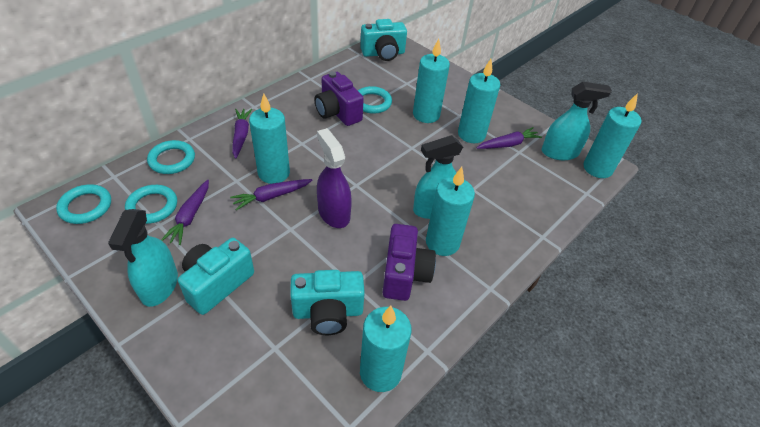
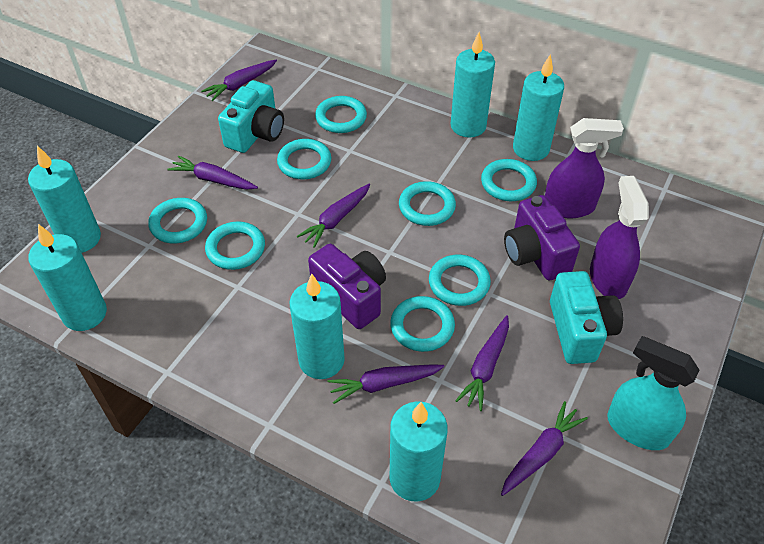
purple carrot: [161,180,209,245] [230,179,312,211] [232,109,252,159] [476,127,542,149] = 4 -> [167,155,258,190] [201,60,277,101] [297,184,370,248] [328,365,445,404] [455,315,509,411] [501,401,588,496] = 6
purple spray bottle: [317,128,352,228] = 1 -> [545,118,624,218] [590,176,649,299] = 2
turquoise camera: [178,238,254,315] [290,270,365,335] [360,19,407,61] = 3 -> [218,80,284,153] [550,271,623,364] = 2
turquoise ring: [56,184,111,224] [125,185,177,224] [147,140,195,174] [358,86,392,114] = 4 -> [148,198,207,243] [205,222,265,270] [277,139,331,180] [315,96,367,133] [390,296,455,352] [399,181,456,226] [429,255,491,306] [481,159,537,201] = 8
turquoise spray bottle: [108,209,178,307] [413,135,463,219] [542,82,612,160] = 3 -> [607,336,700,450] = 1

